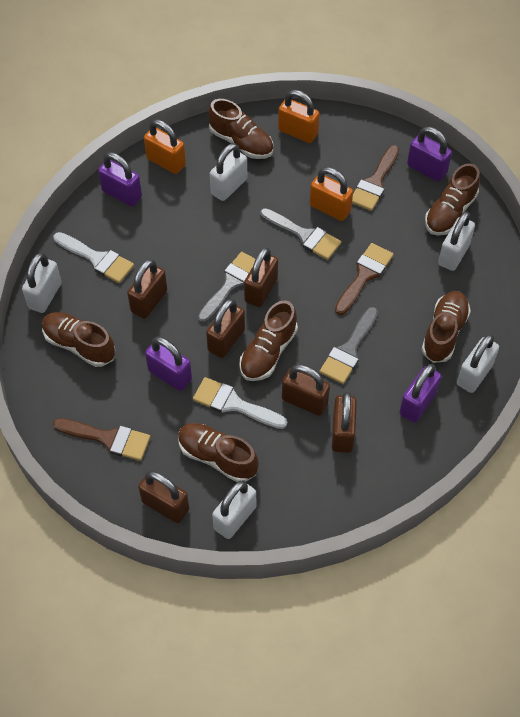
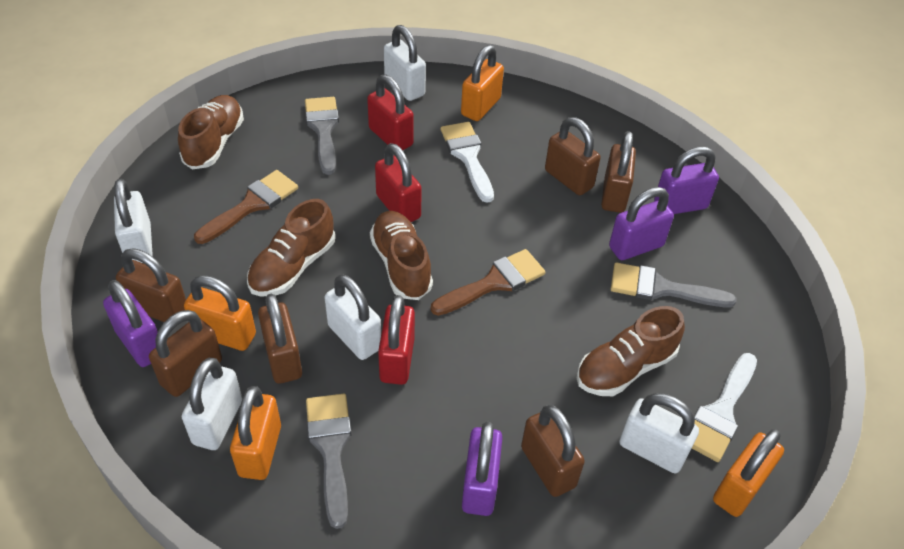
brown brush: [53,418,151,461] [335,243,394,315] [352,145,399,211] = 3 -> [194,170,298,244] [431,249,545,316] = 2
brown shoe: [42,312,115,367] [178,423,259,482] [208,99,273,159] [239,300,298,381] [422,291,471,363] [425,163,480,236] = 6 -> [178,95,244,169] [247,199,335,296] [370,211,433,300] [577,306,685,396] = 4
orange padlock: [144,120,186,174] [278,90,320,143] [310,167,353,221] = 3 -> [184,275,256,351] [230,386,281,480] [461,45,504,121] [713,429,784,517] = 4
red padlock: none = 0 -> [367,75,414,150] [375,143,422,222] [378,295,415,385] = 3

